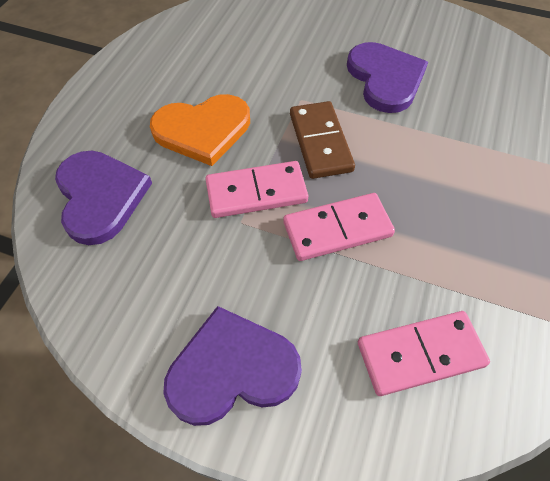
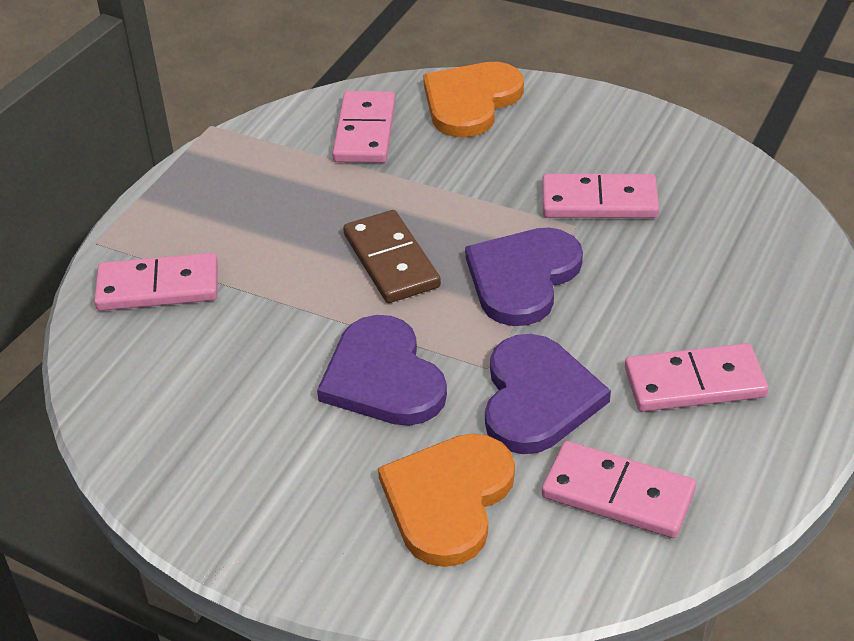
orange heart: [150,94,250,166] = 1 -> [378,434,515,567] [423,62,524,137] = 2
pink domino: [205,161,308,218] [283,193,395,261] [358,311,490,396] = 3 -> [94,253,218,311] [332,91,396,163] [542,174,659,218] [542,441,696,538] [625,343,768,412] = 5

